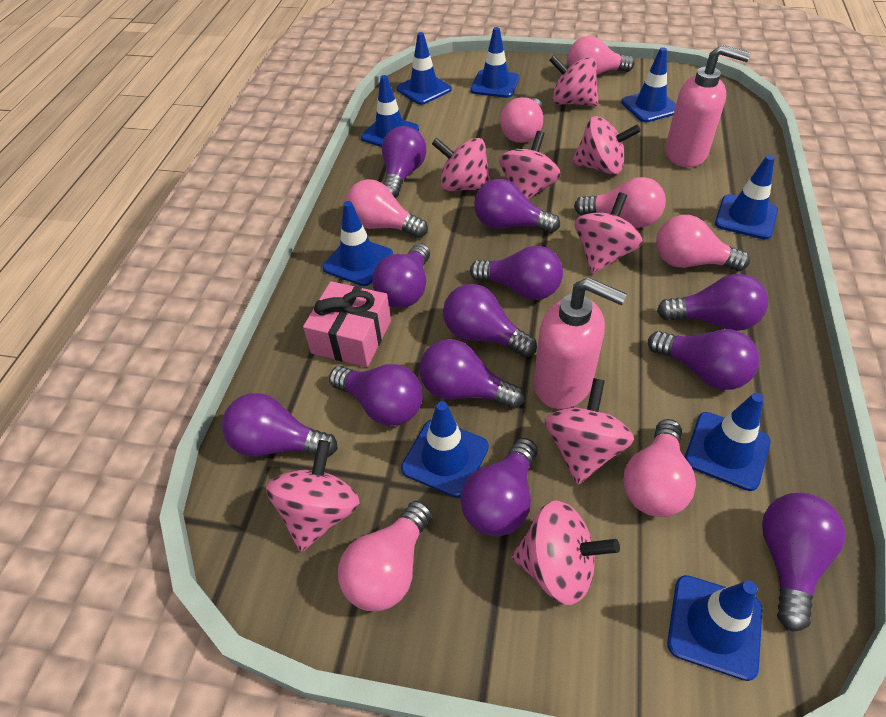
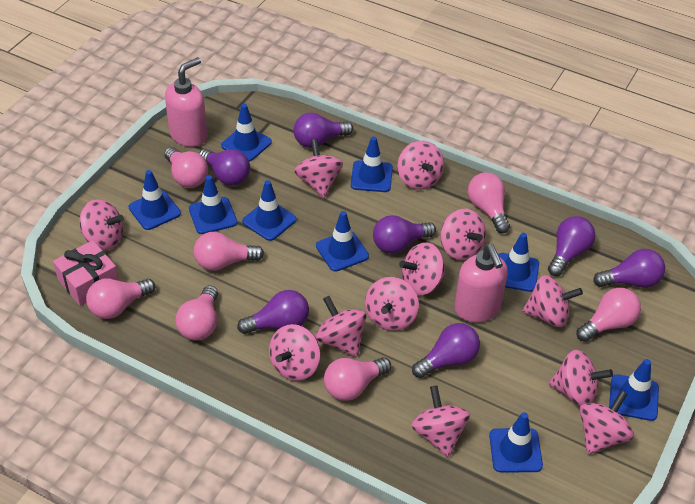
pink spinning top: [266,440,359,552] [432,138,491,191] [499,131,561,199] [511,500,620,605] [545,378,634,485] [549,55,599,106] [572,116,641,175] [575,193,643,274] = 8 -> [79,199,124,250] [269,324,321,381] [294,139,343,198] [316,296,366,357] [365,277,419,331] [398,141,444,190] [399,242,445,295] [411,386,470,458] [440,209,486,260] [522,275,583,327] [548,350,613,406] [580,390,634,454] = 12
purple light bulb: [222,393,338,458] [329,364,423,426] [372,243,430,308] [382,126,426,198] [419,339,524,409] [443,284,537,357] [461,438,537,536] [470,246,563,300] [474,179,560,233] [648,329,760,390] [657,274,768,331] [762,493,845,632] = 12 -> [199,149,250,186] [237,290,309,334] [294,113,353,148] [373,215,436,254] [412,323,480,378] [548,216,596,276] [593,249,665,288] = 7

